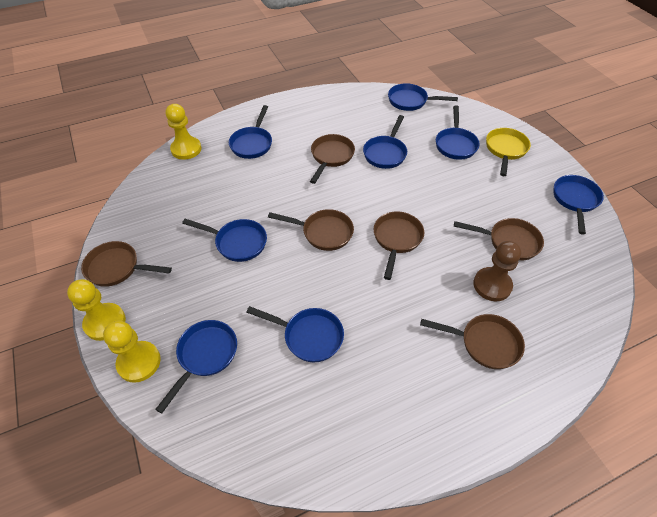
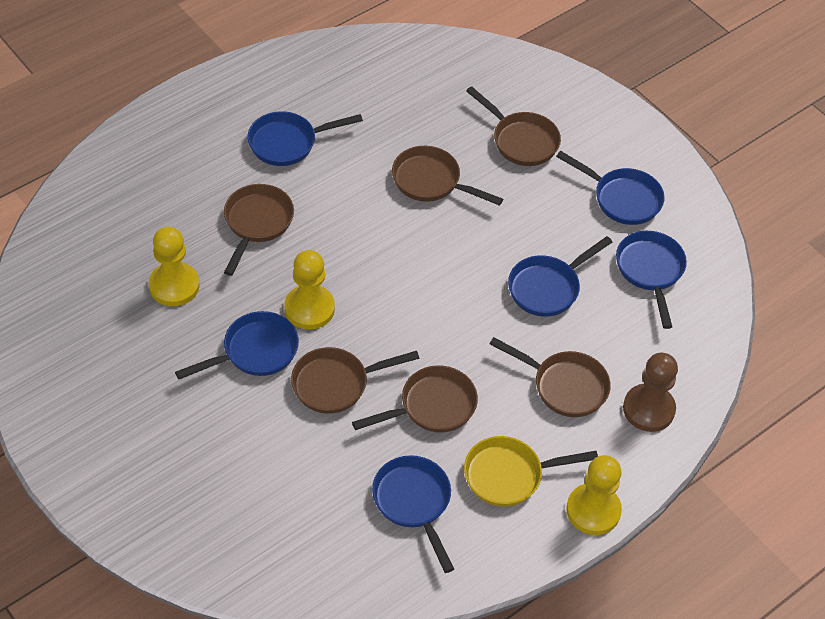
blue pan: [155,320,237,413] [182,219,267,262] [229,105,272,159] [246,306,344,362] [363,115,407,169] [388,83,458,111] [436,105,480,160] [553,175,604,235] = 8 -> [175,311,299,379] [247,111,363,166] [372,455,454,573] [508,236,612,317] [556,151,665,225] [616,231,687,329] = 6

